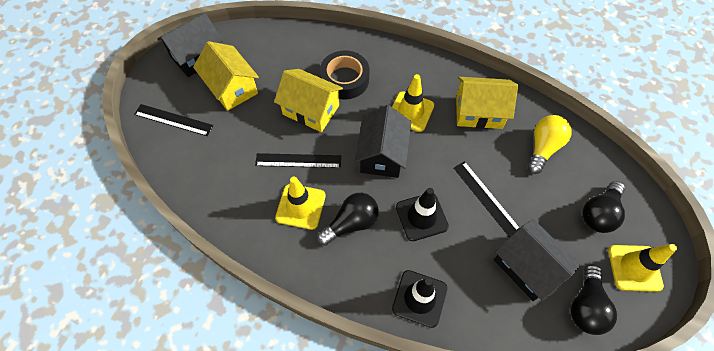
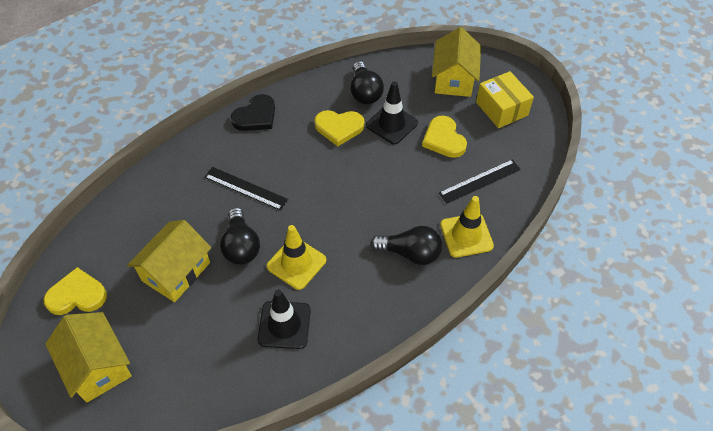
black heart: none = 0 -> [231,94,275,131] = 1
black house: [158,12,223,77] [355,105,411,178] [494,219,580,301] = 3 -> none = 0
black ruler: [134,104,213,136] [255,153,341,168] [454,161,520,237] = 3 -> [205,167,288,210] [439,159,521,204] = 2
black tape: [320,50,370,100] = 1 -> none = 0
yellow box: none = 0 -> [476,71,534,128] = 1
yellow heart: none = 0 -> [44,267,107,315] [314,110,365,146] [422,115,467,158] = 3
yellow light bulb: [528,115,572,174] = 1 -> none = 0
yellow traffic cone: [275,177,326,230] [392,74,434,132] [608,244,677,292] = 3 -> [267,225,326,290] [440,196,494,258] = 2

